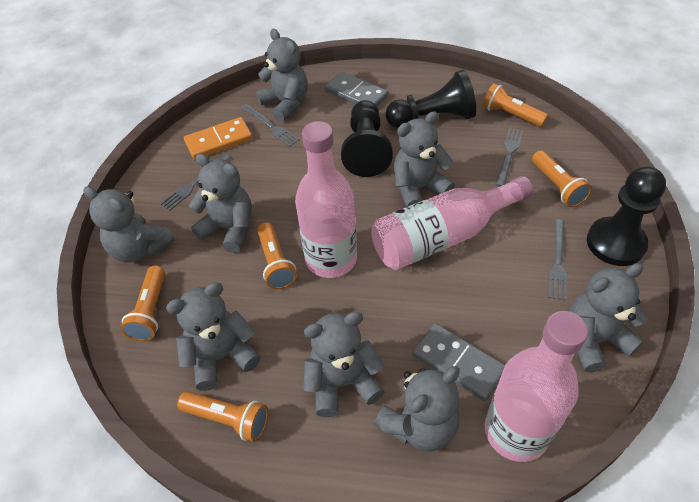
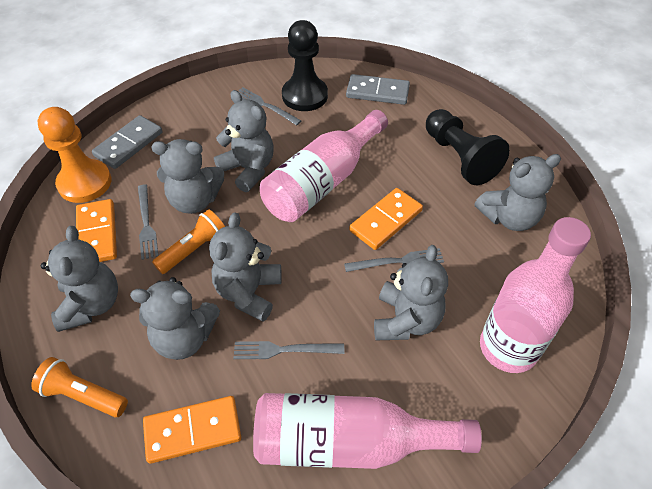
black pawn: [341,100,393,177] [386,70,476,128] [587,166,666,266] = 3 -> [282,20,328,111] [426,109,510,185] = 2
grey teddy bear: [83,186,175,263] [166,282,261,391] [189,154,252,253] [256,29,308,122] [303,311,385,417] [374,366,460,451] [394,111,455,207] [569,263,648,372] = 8 -> [41,226,118,332] [130,277,220,360] [151,139,224,214] [209,212,282,321] [214,90,274,192] [374,245,448,340] [475,154,561,231] = 7
orange domino: [184,117,253,159] = 1 -> [76,199,117,262] [143,396,241,464] [349,188,423,250] = 3
orange flashlight: [121,266,165,341] [177,391,269,442] [257,222,297,290] [482,83,548,127] [532,150,592,207] = 5 -> [31,357,128,417] [152,209,225,274] = 2
orange pawn: none = 0 -> [38,107,111,203] = 1

